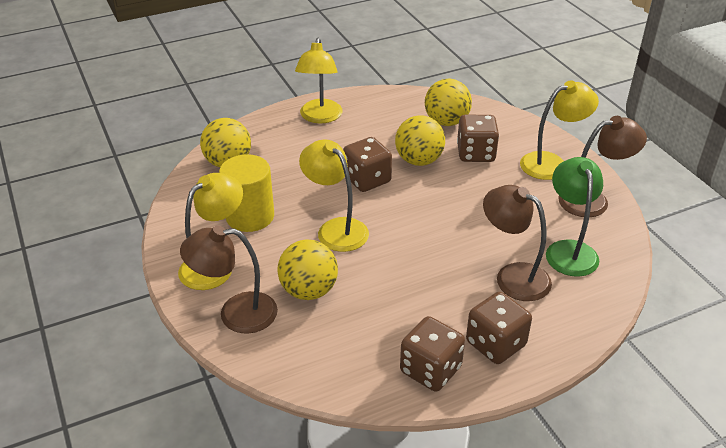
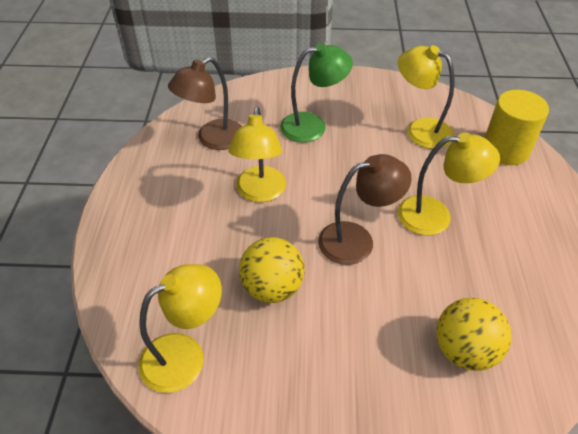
brown dice: [343,137,392,192] [400,316,465,392] [457,115,499,162] [466,292,532,364] = 4 -> none = 0
brown lamp: [180,225,278,334] [483,185,552,301] [559,116,647,217] = 3 -> [168,57,242,150] [318,154,412,265] = 2
yellow ball: [200,118,251,167] [277,240,338,300] [395,115,445,166] [425,79,472,126] = 4 -> [239,237,305,303] [436,298,512,371] = 2

